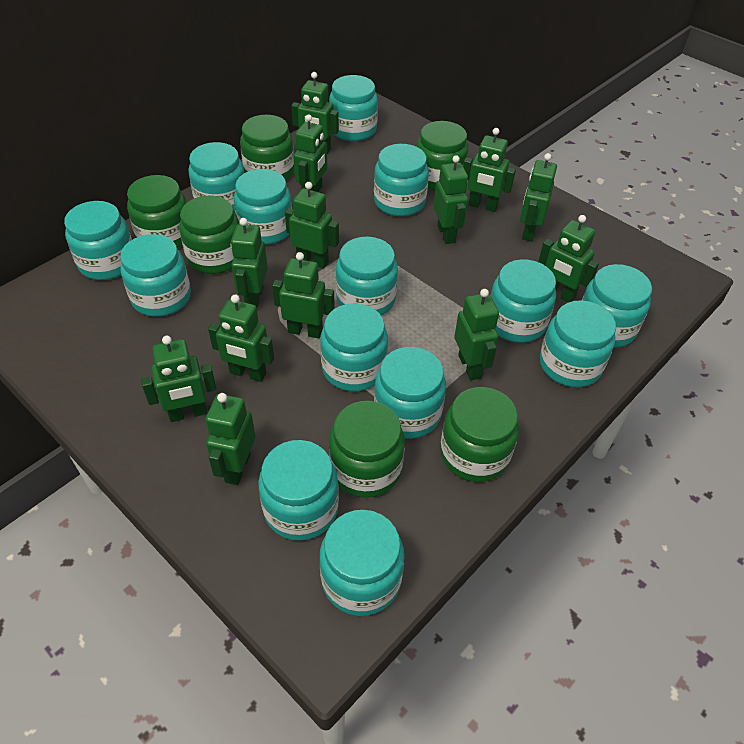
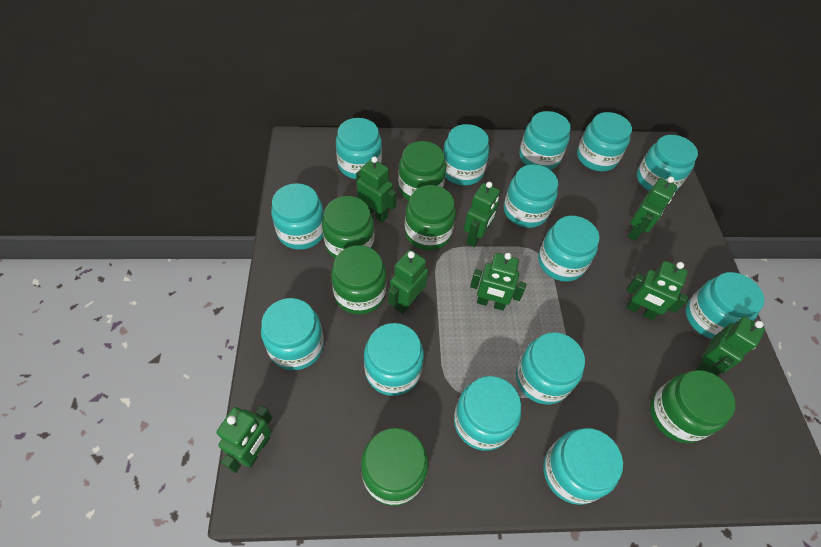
green robot: [141,336,217,422] [205,393,256,485] [208,295,274,382] [231,218,268,307] [272,252,335,338] [285,182,339,269] [291,72,339,154] [293,114,327,192] [433,155,468,244] [454,289,499,381] [463,128,516,212] [520,153,557,241] [538,215,599,302] = 13 -> [216,405,272,473] [356,156,397,222] [388,250,428,314] [464,182,500,247] [470,253,526,311] [626,261,689,320] [627,177,677,241] [696,317,765,375] = 8

